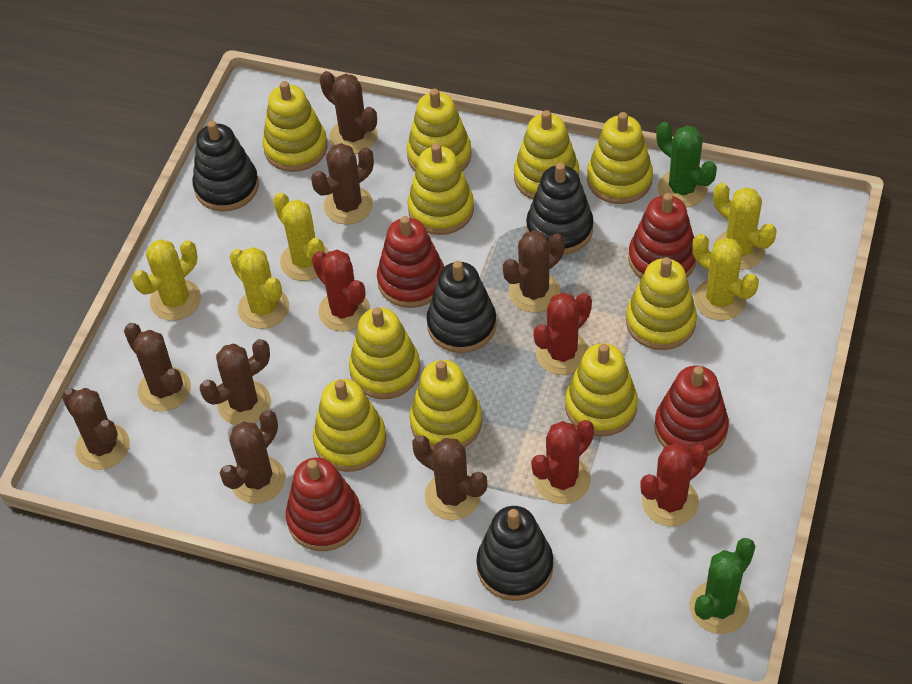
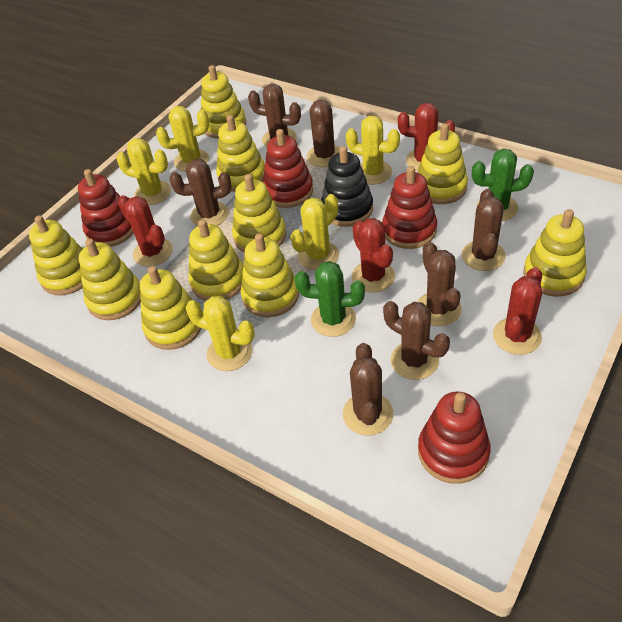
black stacking toy: [192,121,259,212] [427,261,497,353] [477,506,554,601] [526,163,594,255] = 4 -> [321,146,373,227] = 1
brown cactus: [62,388,130,470] [124,323,191,412] [200,339,271,425] [220,410,285,504] [311,143,374,225] [320,71,378,154] [412,435,487,520] [503,230,565,313] = 8 -> [169,159,232,226] [248,84,301,147] [307,100,340,167] [343,343,393,436] [383,301,450,380] [417,242,462,326] [462,189,506,271] = 7

